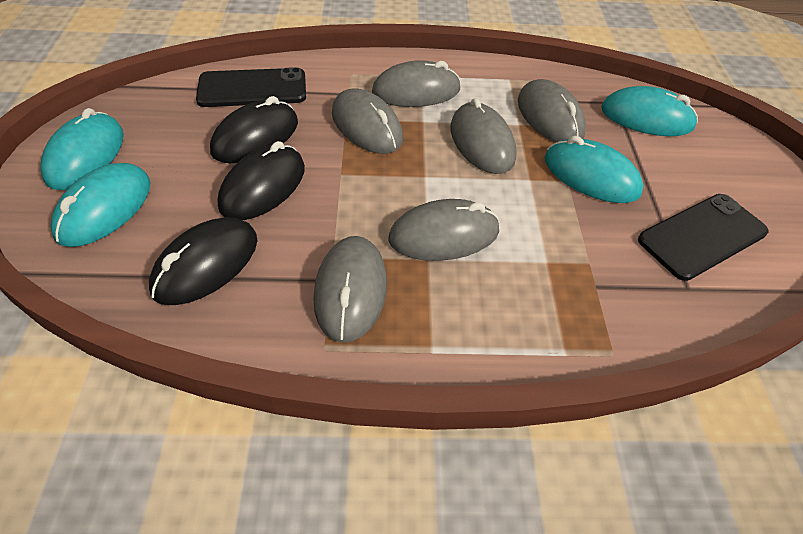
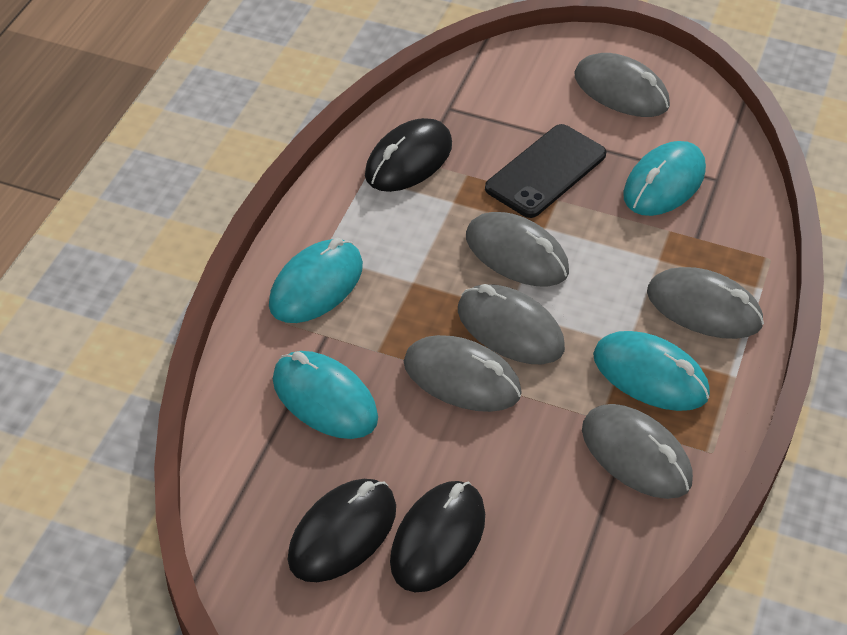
black phone: [196,67,306,107] [638,194,769,281] = 2 -> [485,124,606,218] = 1

